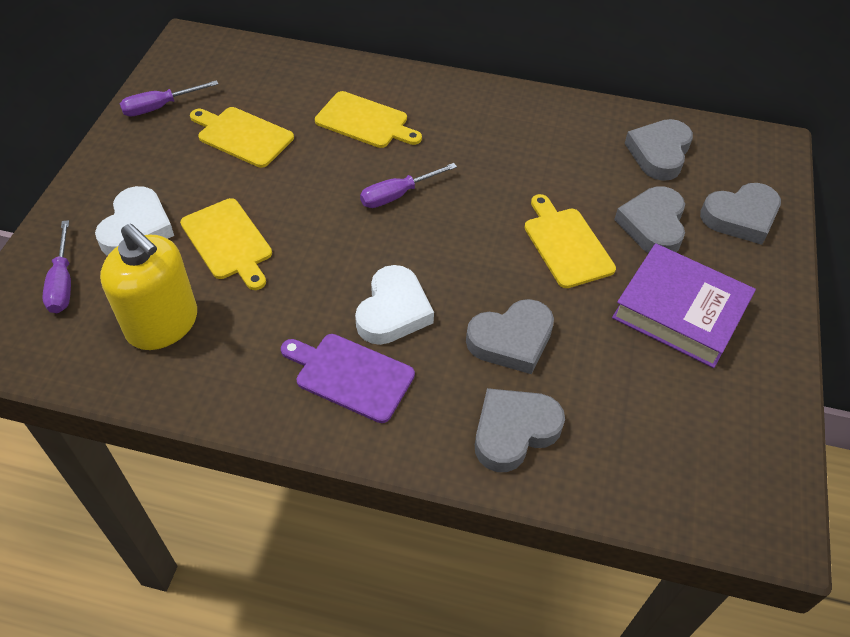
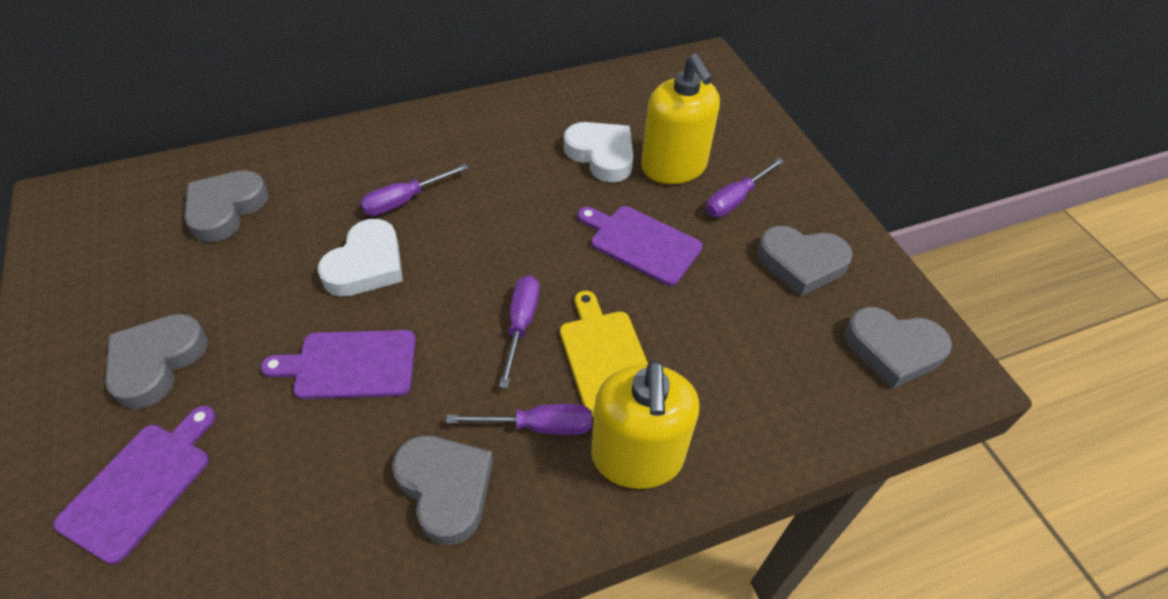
purple book: [612,243,756,368] = 1 -> none = 0
purple cutting board: [281,334,415,423] = 1 -> [53,406,216,564] [261,330,416,399] [578,206,703,286] = 3
purple screwdriver: [42,220,71,313] [120,80,218,117] [360,163,457,208] = 3 -> [360,164,469,216] [446,404,592,435] [499,275,540,388] [706,158,784,217] = 4
yellow cutting board: [180,198,272,290] [190,107,294,168] [315,91,422,148] [524,194,616,288] = 4 -> [560,291,648,417] = 1
yellow soap dispenser: [100,224,197,350] = 1 -> [591,360,699,489] [641,53,720,184] = 2

